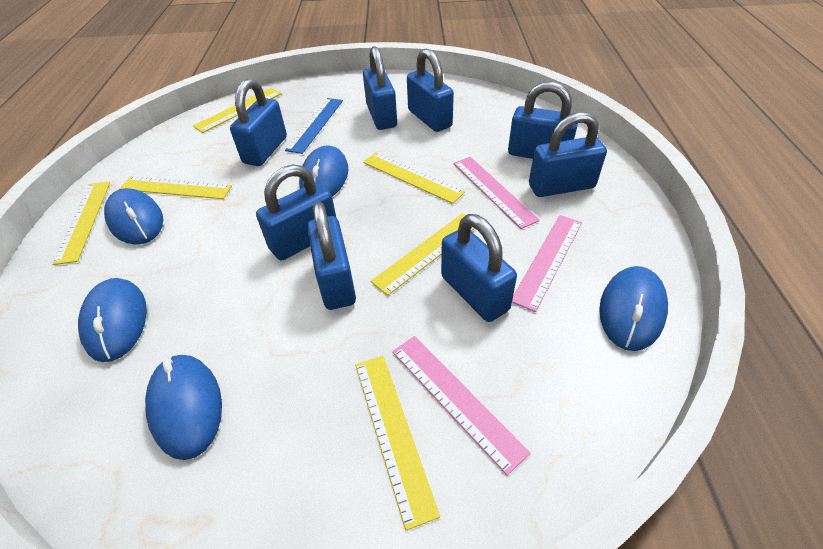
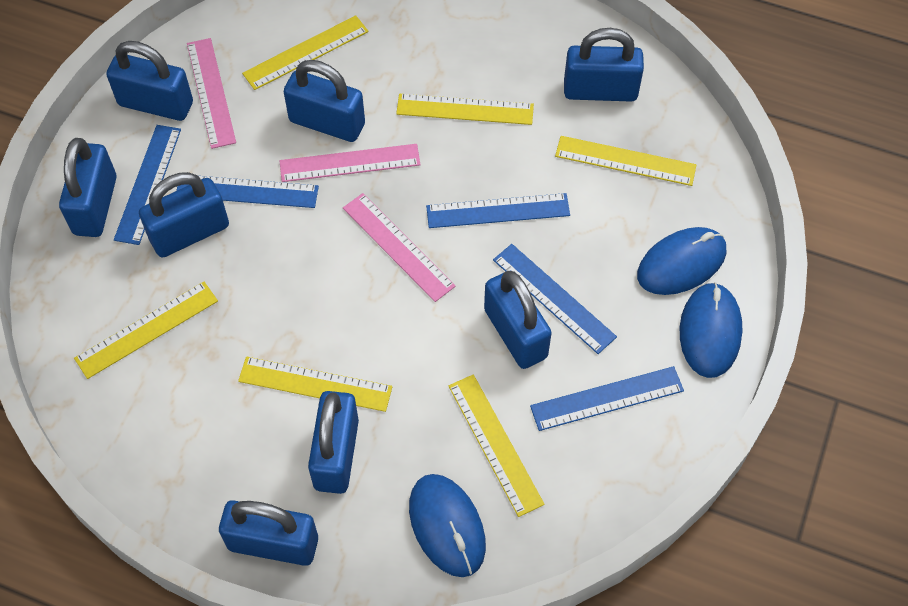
blue mouse: [78,278,147,362] [104,188,163,245] [145,355,222,460] [299,145,348,196] [599,266,668,351] = 5 -> [409,474,486,577] [637,227,726,295] [680,282,742,378] = 3
blue ruler: [285,98,343,154] = 1 -> [114,125,181,245] [176,176,319,208] [426,193,570,228] [493,244,617,354] [530,366,684,431] = 5

